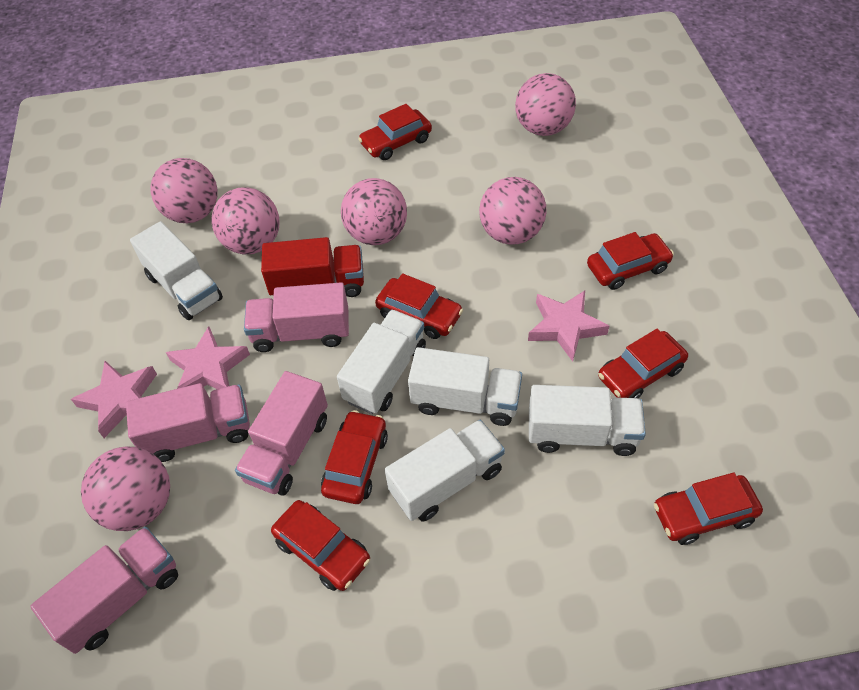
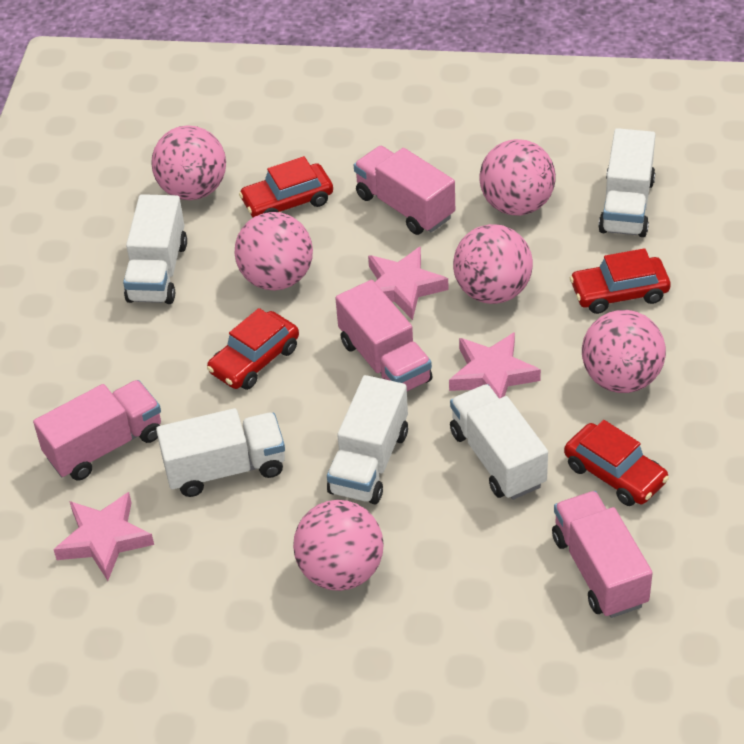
red car: [271,500,370,591] [321,410,388,504] [358,104,432,160] [375,273,463,339] [587,232,674,290] [598,329,688,399] [654,472,763,545] = 7 -> [207,308,299,390] [239,156,333,218] [564,420,669,506] [570,248,671,314] = 4
red truck: [261,237,364,297] = 1 -> none = 0

